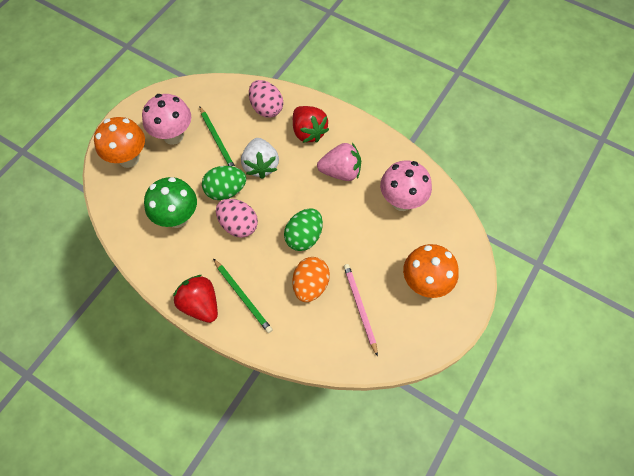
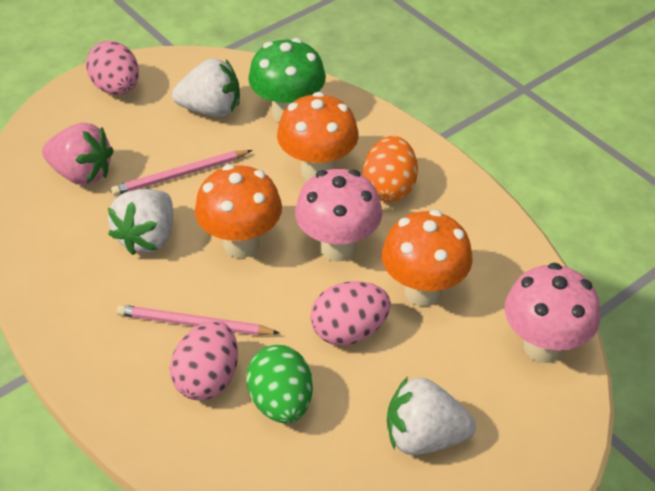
green egg: [202,166,246,200] [284,208,323,251] = 2 -> [246,345,313,423] = 1
green pencil: [199,106,235,167] [213,258,273,333] = 2 -> none = 0
orange mushroom: [94,117,145,168] [403,244,459,298] = 2 -> [195,164,282,258] [277,92,359,180] [382,210,473,306] = 3
pink egg: [216,199,258,238] [249,80,283,118] = 2 -> [86,41,139,95] [170,321,238,401] [310,281,391,346] = 3
pink pencil: [344,264,378,357] = 1 -> [111,150,253,196] [117,305,279,336] = 2
red strawberry: [173,275,218,323] [293,106,329,143] = 2 -> none = 0
white strawberry: [241,138,279,179] = 1 -> [108,189,173,255] [172,58,240,117] [387,376,476,455] = 3

